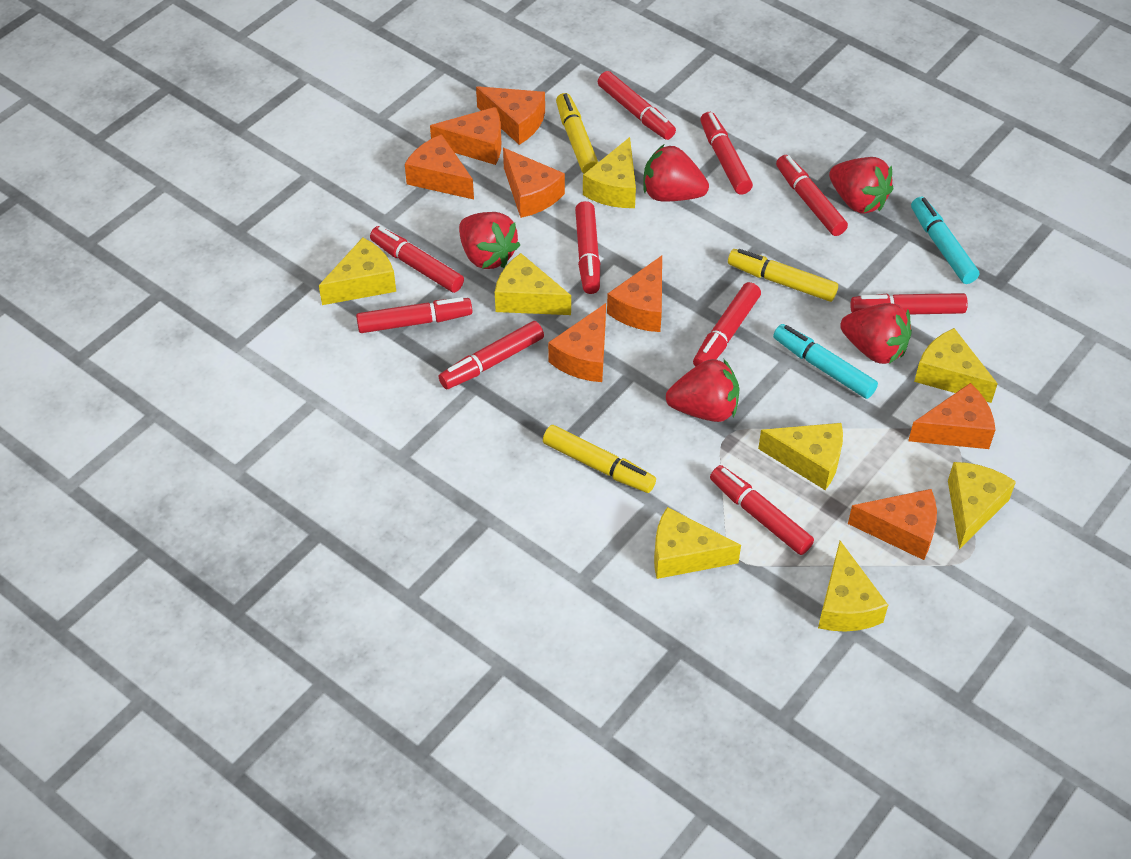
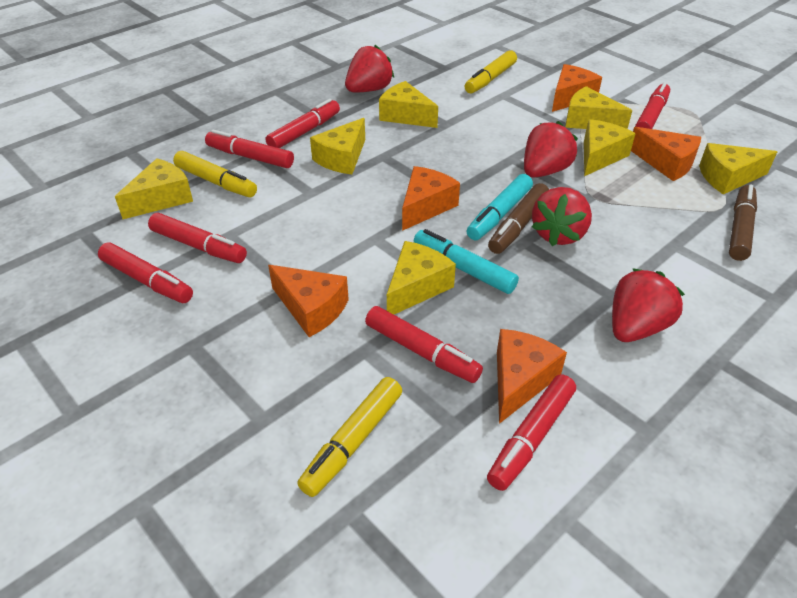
brown marker: none = 0 -> [488,183,549,254] [729,184,757,261] = 2
orange cheese: [405,134,474,199] [430,107,501,165] [476,86,545,145] [503,148,565,218] [548,303,606,382] [607,256,662,332] [848,489,937,560] [908,383,995,449] = 8 -> [268,265,349,337] [402,166,460,231] [497,329,567,424] [552,64,602,112] [631,127,701,181] = 5
red marker: [356,297,472,333] [370,226,464,293] [439,321,544,389] [575,201,600,294] [598,71,676,140] [693,282,761,367] [700,112,753,195] [710,465,814,555] [776,155,848,236] [850,293,968,314] = 10 -> [98,242,193,303] [148,213,247,263] [205,129,294,168] [266,99,340,148] [365,306,483,383] [487,374,576,491] [635,82,670,129] = 7
red strawberry: [459,212,520,269] [643,145,709,201] [666,359,739,422] [829,157,893,213] [840,303,912,364] = 5 -> [345,45,394,93] [524,121,578,177] [532,187,592,246] [612,268,685,342] = 4
yellow cheese: [319,237,396,305] [495,253,571,315] [583,137,636,208] [654,507,741,579] [758,423,843,490] [818,541,888,632] [914,328,998,403] [948,462,1016,549] = 8 -> [115,158,193,219] [310,118,365,174] [379,81,438,128] [387,241,456,314] [565,86,632,129] [584,119,635,176] [699,143,777,194] = 7

